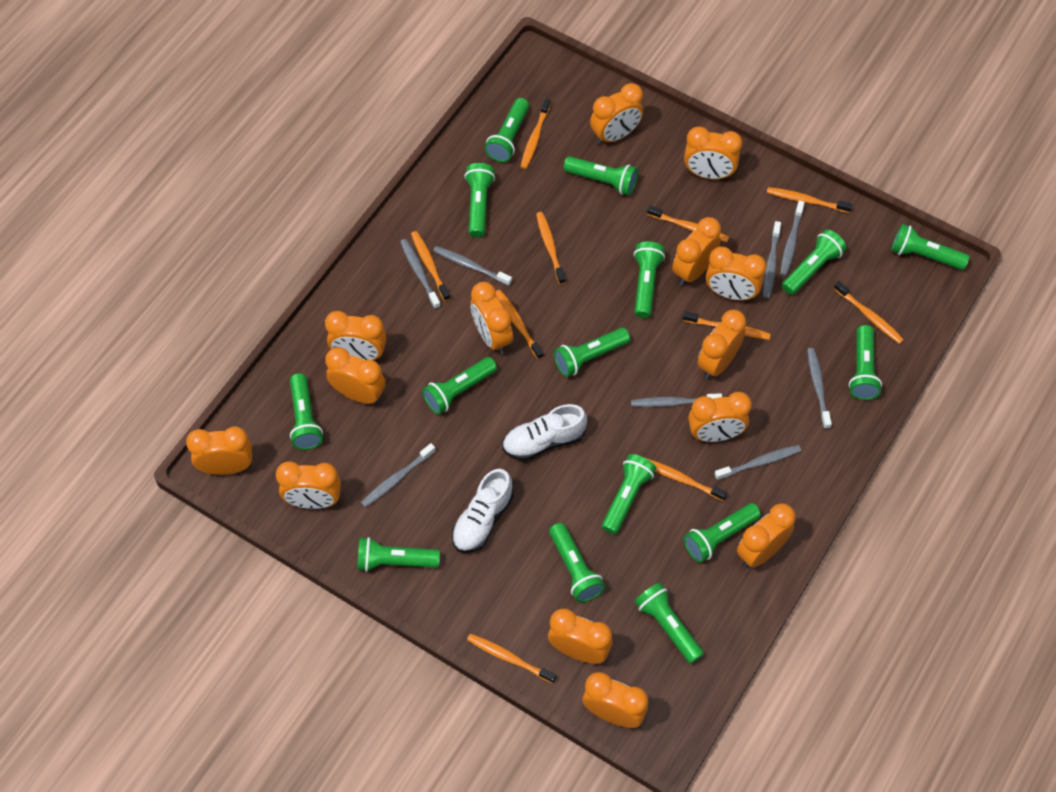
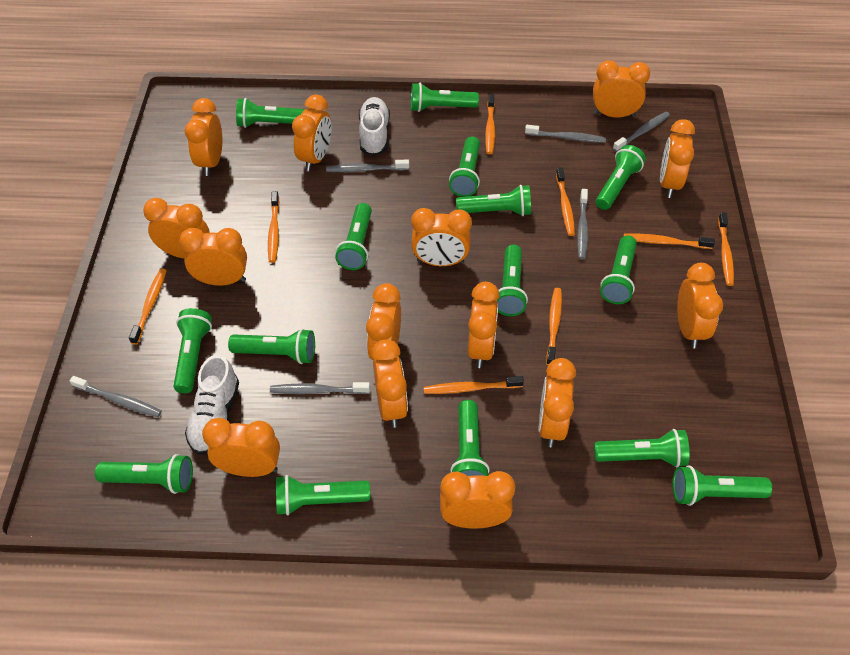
grey toothbrush: [361,443,435,507] [400,239,441,309] [433,246,512,286] [631,393,722,407] [714,445,801,480] [763,221,781,299] [780,201,805,276] [807,348,832,429] = 8 -> [69,376,162,417] [270,382,370,394] [326,159,409,172] [525,125,606,143] [577,189,588,259] [613,112,670,152] = 6
orange toothbrush: [411,231,451,301] [467,634,556,684] [495,290,544,360] [520,98,551,169] [536,212,566,284] [646,458,728,501] [647,206,729,242] [683,311,771,340] [767,187,852,213] [834,281,904,344] = 10 -> [129,268,167,345] [268,191,280,263] [424,376,524,394] [485,94,495,154] [546,288,562,365] [556,167,575,236] [623,234,715,249] [718,212,734,286] = 8

